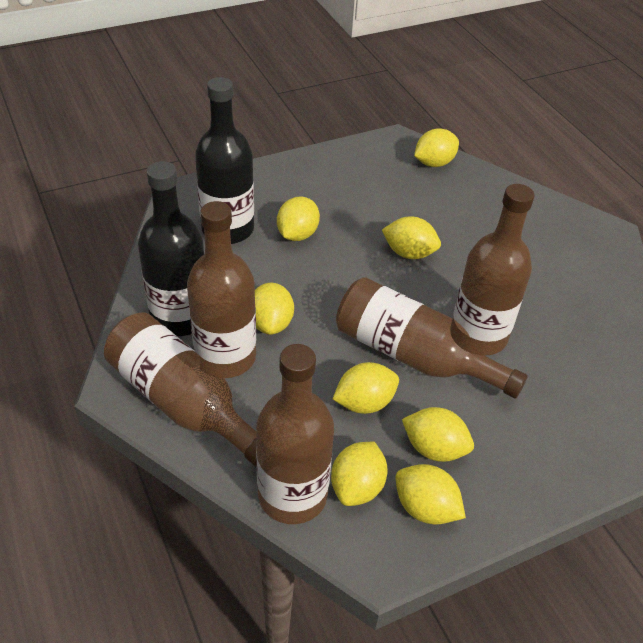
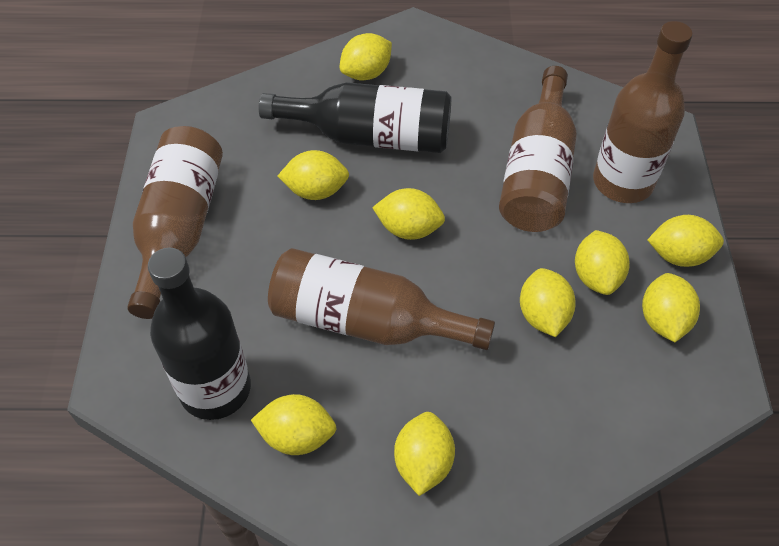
brown bottle: [104,313,257,467] [187,201,256,378] [256,344,334,524] [336,277,528,398] [453,184,535,355] = 5 -> [127,126,223,319] [268,248,495,350] [499,66,577,232] [593,21,693,203] = 4
yellow lemon: [255,283,294,335] [277,196,320,241] [331,442,387,506] [333,362,399,414] [382,216,441,259] [395,464,466,525] [402,407,474,462] [414,128,459,167] = 8 -> [251,394,336,455] [278,150,349,200] [340,33,392,80] [372,188,445,240] [394,412,455,496] [520,268,576,337] [575,230,630,295] [642,273,700,342] [648,215,724,267] = 9

